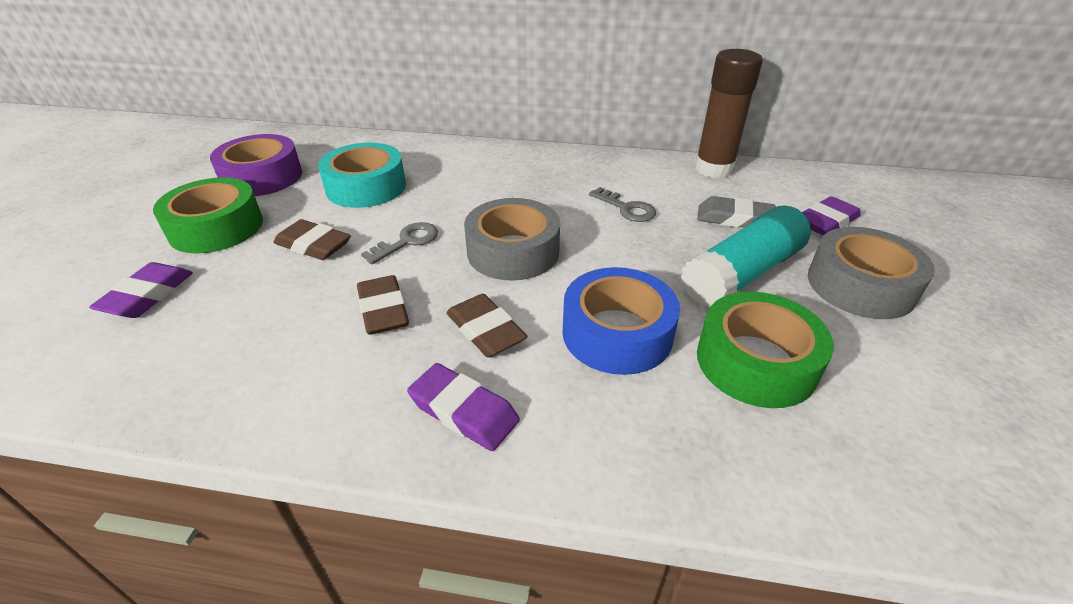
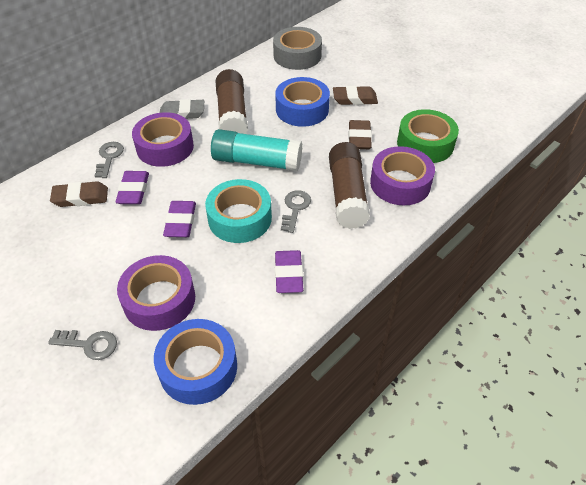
blue tape: [562,267,680,375] = 1 -> [154,319,237,405] [275,77,330,127] = 2
brown glue stick: [695,49,763,178] = 1 -> [216,69,248,134] [329,142,370,229] = 2
green tape: [153,177,263,253] [697,292,834,408] = 2 -> [397,109,459,163] = 1
grey key: [361,222,438,264] [589,187,656,222] = 2 -> [48,330,117,360] [95,142,124,178] [281,190,311,233] = 3
grey tape: [464,198,560,281] [808,227,935,319] = 2 -> [273,27,322,70] = 1
purple tape: [210,134,302,196] = 1 -> [117,255,195,331] [132,112,194,167] [370,146,435,206] = 3

